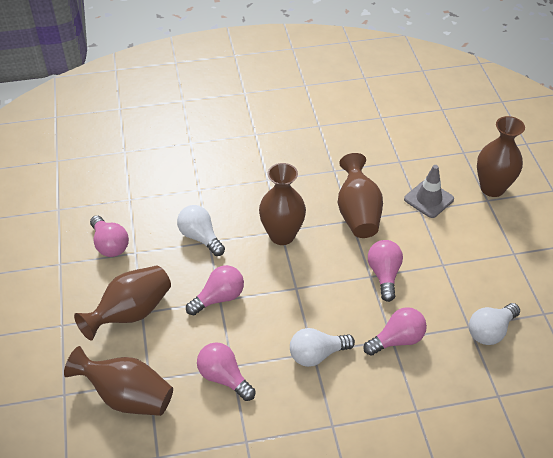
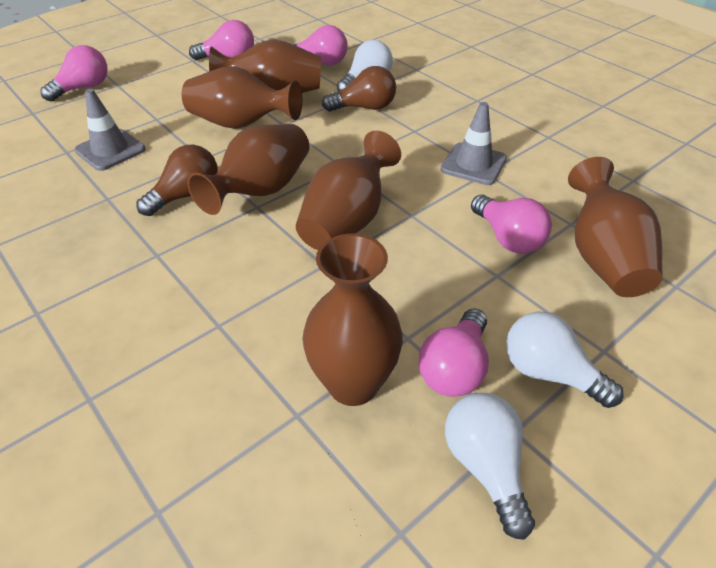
brown light bulb: none = 0 -> [136,145,218,216] [322,66,396,112] = 2
brown vase: [64,346,173,416] [74,266,171,341] [259,163,306,245] [338,153,383,238] [477,116,525,197] = 5 -> [182,67,302,129] [187,124,309,215] [209,39,321,93] [296,130,401,250] [302,234,403,406] [568,157,663,297] = 6
grey traffic cone: [404,165,454,218] = 1 -> [74,89,146,171] [440,102,507,185] = 2

